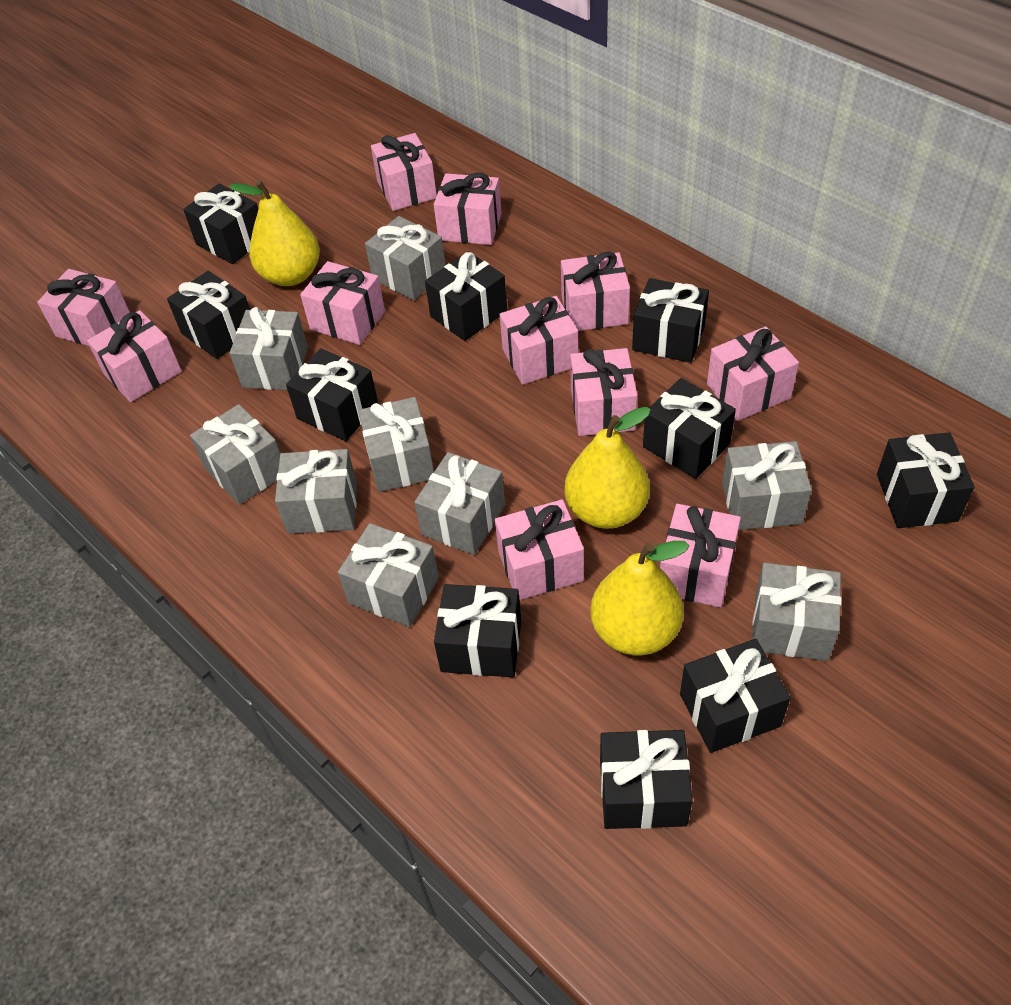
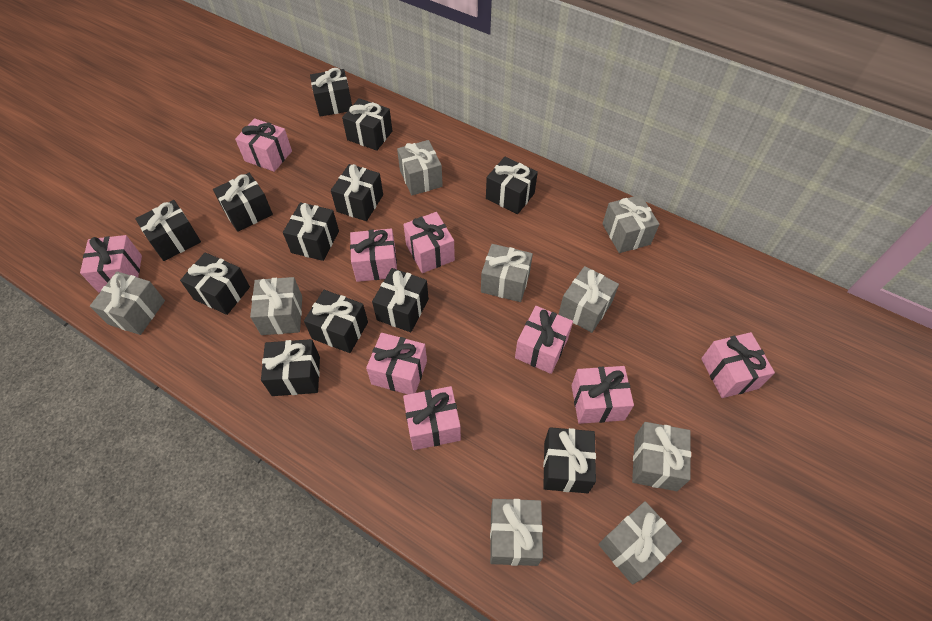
black gift: [167,271,250,359] [183,184,258,264] [286,348,378,441] [425,251,507,341] [434,584,521,678] [600,730,693,829] [632,278,709,363] [643,378,736,479] [680,639,790,753] [877,432,974,528] = 10 -> [135,200,201,261] [180,252,250,315] [213,173,273,232] [261,339,320,396] [283,202,339,261] [304,290,368,353] [310,68,352,117] [331,164,383,221] [342,98,392,151] [372,268,429,332] [486,157,538,214] [543,427,596,493] = 12
pink gift: [37,269,130,346] [87,310,182,402] [300,261,385,345] [371,133,437,211] [434,173,502,245] [495,500,584,600] [500,296,578,385] [561,252,630,331] [570,348,637,436] [660,504,741,608] [707,326,799,421] = 11 -> [80,235,142,293] [235,118,292,172] [350,229,397,282] [366,333,427,394] [403,212,455,273] [403,386,461,450] [515,306,573,374] [571,366,634,424] [701,332,775,398] = 9
yellow pear: [229,180,320,286] [564,407,651,529] [590,541,690,655] = 3 -> none = 0

